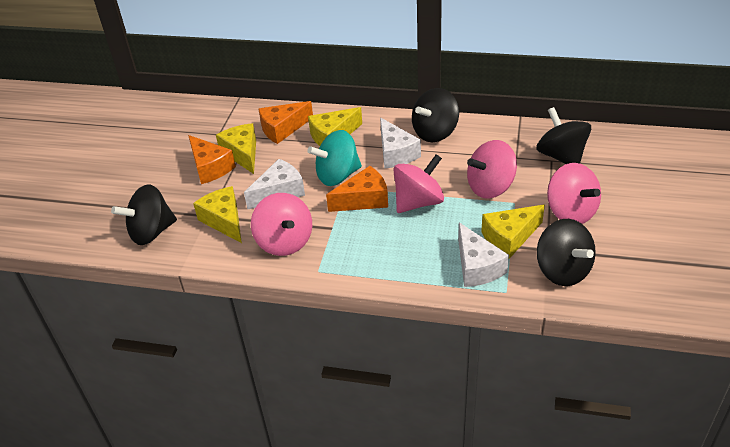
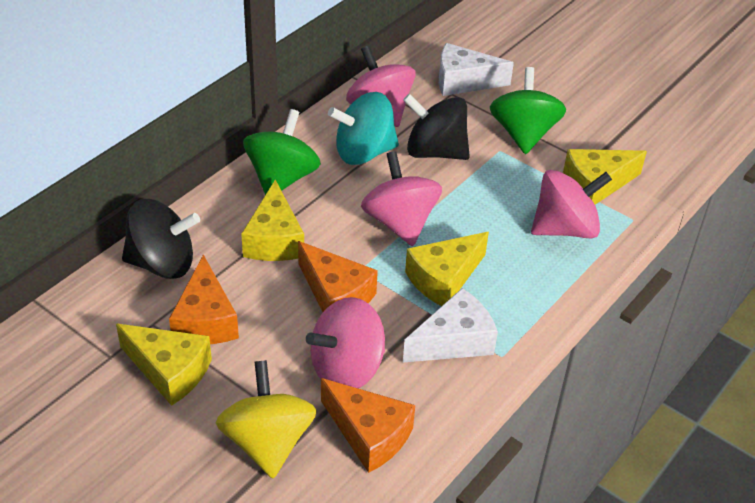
black spinning top: [111,185,177,245] [412,88,459,142] [536,107,591,164] [537,219,596,286] = 4 -> [122,199,200,279] [403,94,470,160] = 2
green spinning top: none = 0 -> [243,109,321,195] [490,67,566,154] = 2
white cheese: [244,159,305,210] [380,118,421,169] [458,222,509,287] = 3 -> [403,288,498,362] [439,43,514,96] = 2
yellow spinning top: none = 0 -> [216,360,317,478] = 1

